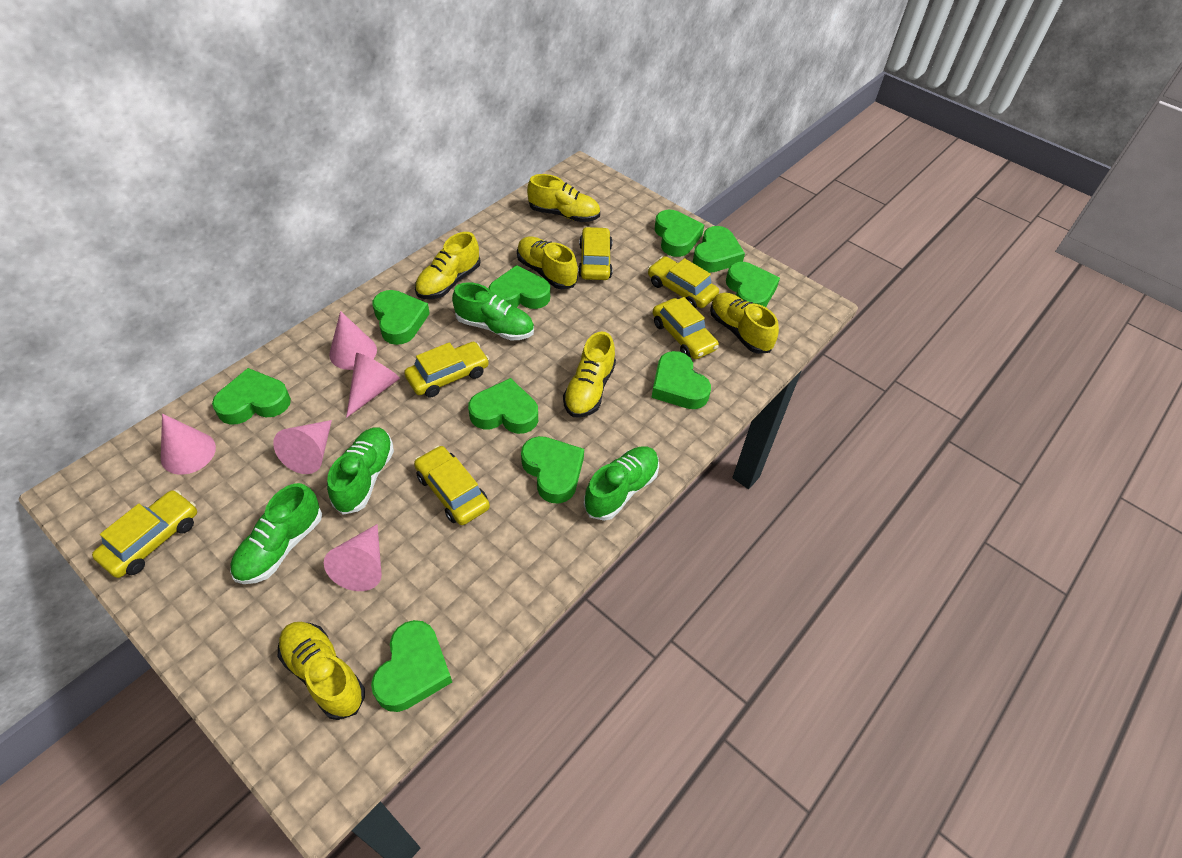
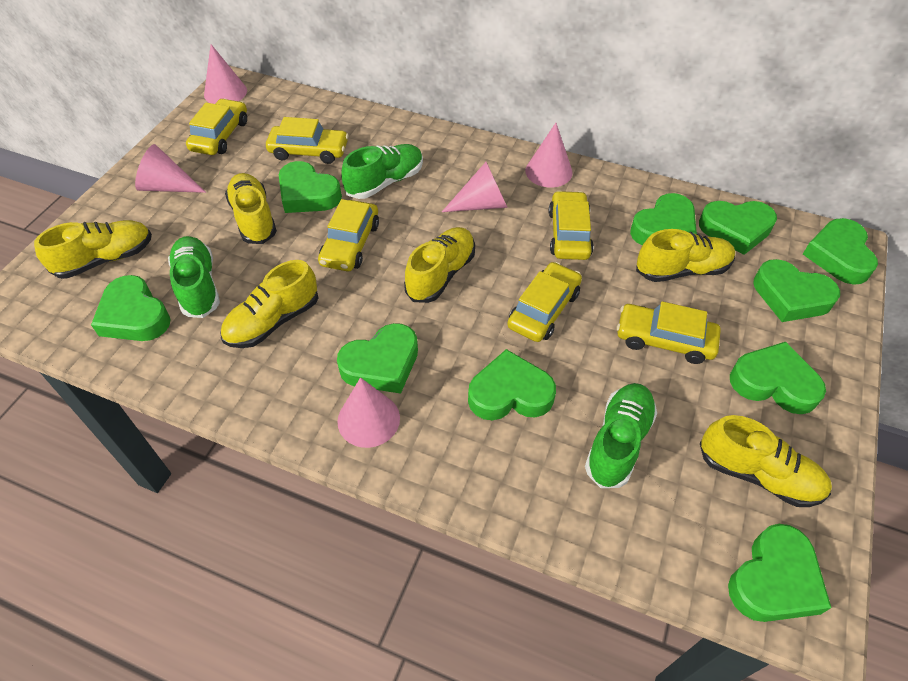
green shoe: [230,483,322,584] [327,427,394,515] [452,282,534,340] [584,446,659,521] = 4 -> [168,236,220,318] [341,144,423,199] [585,383,657,488] = 3

